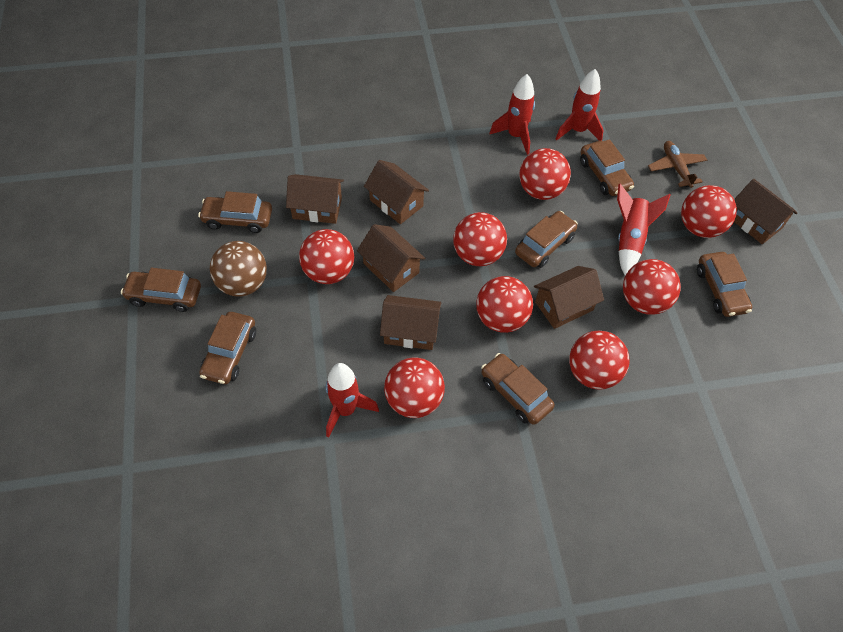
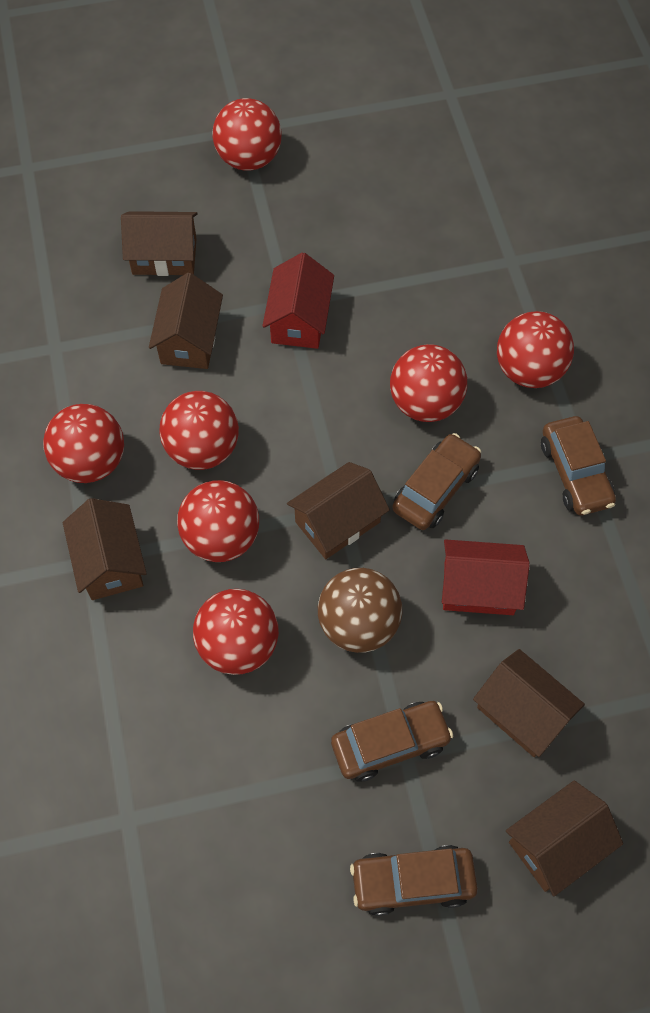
brown car: [121,268,201,312] [198,191,272,233] [199,312,256,384] [481,353,555,425] [515,211,578,268] [580,139,634,196] [697,252,752,317] = 7 -> [331,701,453,782] [350,845,478,916] [393,433,481,530] [541,416,616,515] = 4
brown plane: [648,141,707,188] = 1 -> none = 0
red ball: [299,229,354,284] [384,357,445,418] [453,212,507,266] [476,276,533,333] [519,148,571,200] [569,331,630,390] [623,259,681,315] [681,185,737,238] = 8 -> [43,404,124,483] [160,391,239,470] [177,480,259,562] [193,589,279,675] [213,98,282,171] [390,344,467,422] [497,311,574,388] = 7
red house: none = 0 -> [262,252,334,349] [442,539,530,615] = 2
red rocket: [326,363,379,437] [489,74,535,155] [556,69,604,141] [617,184,671,276] = 4 -> none = 0

